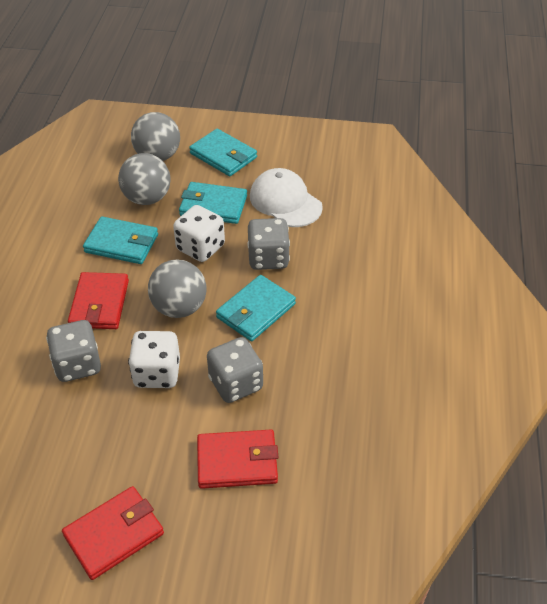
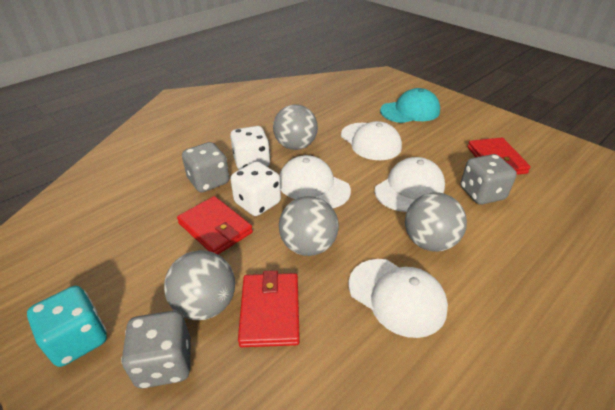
grey ball: [118,153,171,205] [131,112,180,161] [148,260,206,318] = 3 -> [164,250,235,320] [273,104,318,150] [279,196,339,256] [405,192,467,252] = 4
turquoise cap: none = 0 -> [380,88,440,123] = 1
turquoise dice: none = 0 -> [27,286,107,367] = 1
turquoise wallet: [83,216,158,264] [179,182,247,224] [189,129,257,176] [216,275,296,341] = 4 -> none = 0
white cap: [250,168,323,227] = 1 -> [279,155,351,208] [341,121,402,160] [349,259,448,338] [374,157,445,212] = 4

